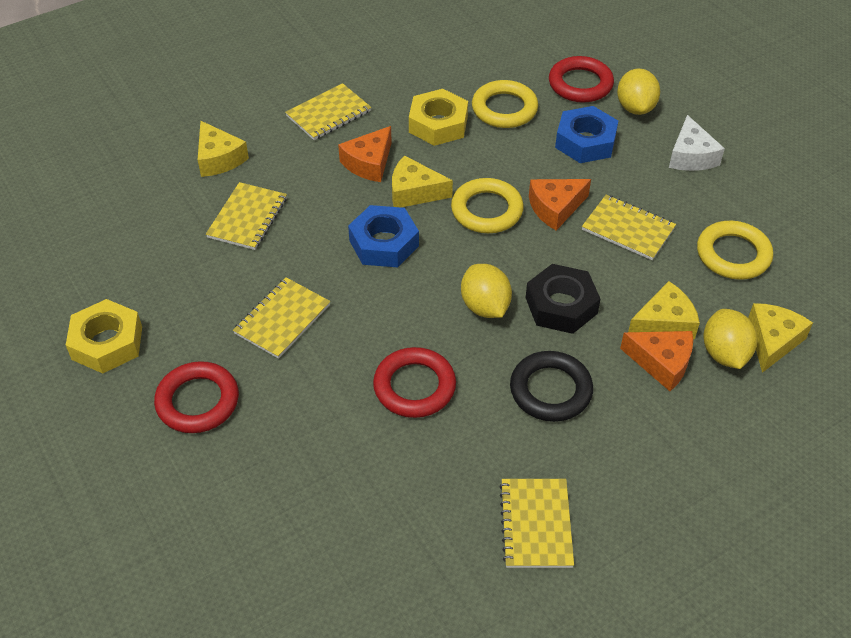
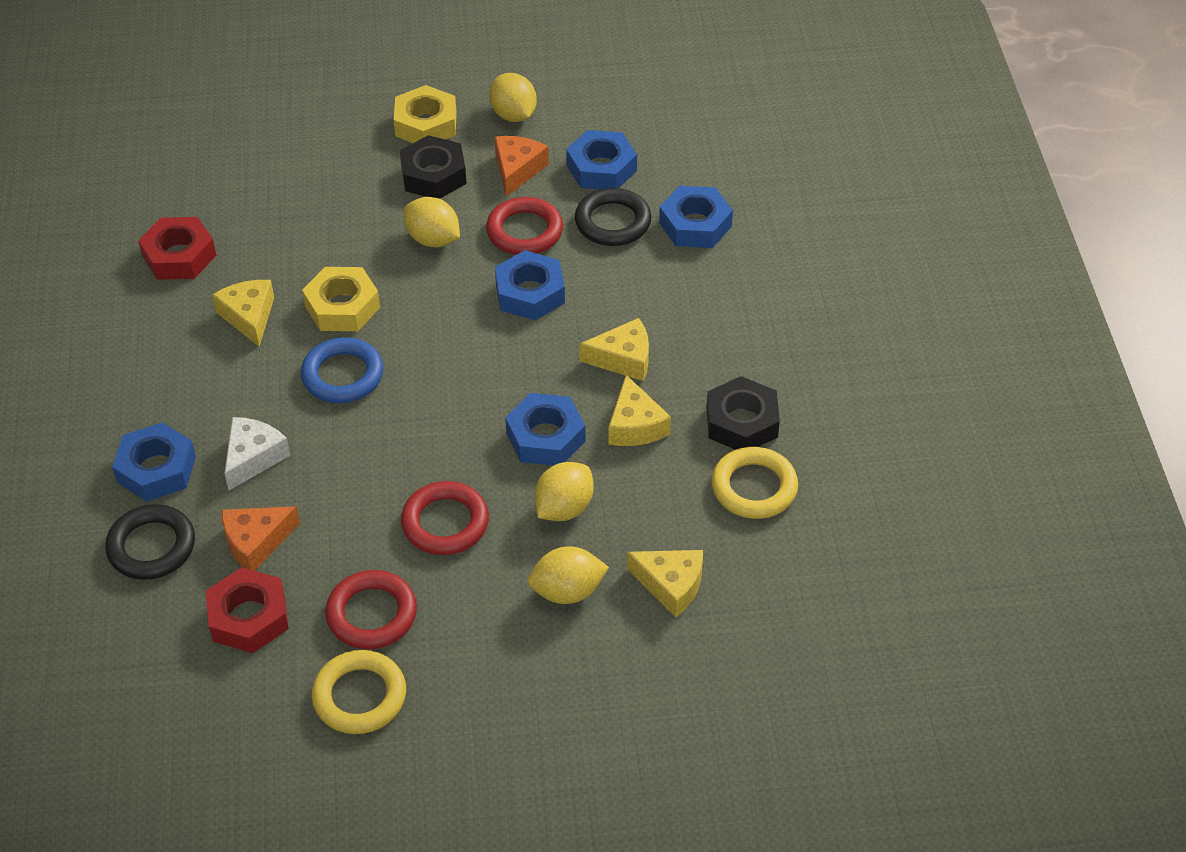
black nut: [526,264,600,334] = 1 -> [400,135,467,199] [707,376,780,450] = 2
black ring: [510,351,593,422] = 1 -> [105,504,195,580] [575,188,651,246] = 2
blue nut: [348,205,419,267] [555,106,618,163] = 2 -> [112,422,196,502] [495,250,565,320] [505,393,586,466] [566,130,637,189] [659,186,733,248] = 5
blue ring: none = 0 -> [301,337,383,403] = 1
orange cheese: [338,126,392,182] [529,179,591,231] [620,331,693,391] = 3 -> [222,506,300,571] [494,136,549,197] = 2
red nut: none = 0 -> [138,217,216,280] [206,567,289,653] = 2
yellow lemon: [461,264,512,318] [617,69,660,115] [704,309,757,369] = 3 -> [404,197,460,247] [489,73,537,122] [528,546,609,604] [534,462,594,521] = 4
yellow notebook: [206,182,287,250] [233,277,330,359] [285,83,371,140] [499,479,574,568] [582,195,676,260] = 5 -> none = 0
yellow ring: [451,178,524,233] [472,80,538,128] [697,221,773,280] = 3 -> [312,650,406,734] [711,447,798,519] = 2

